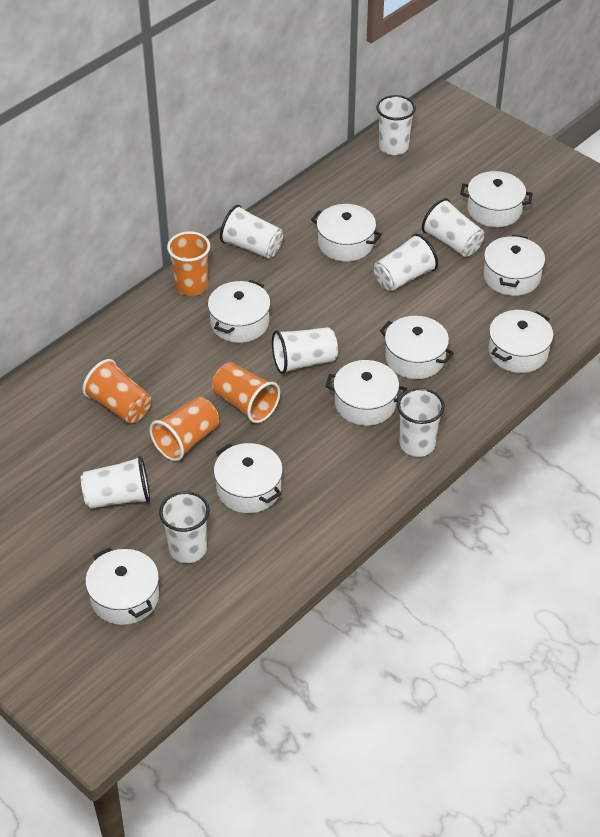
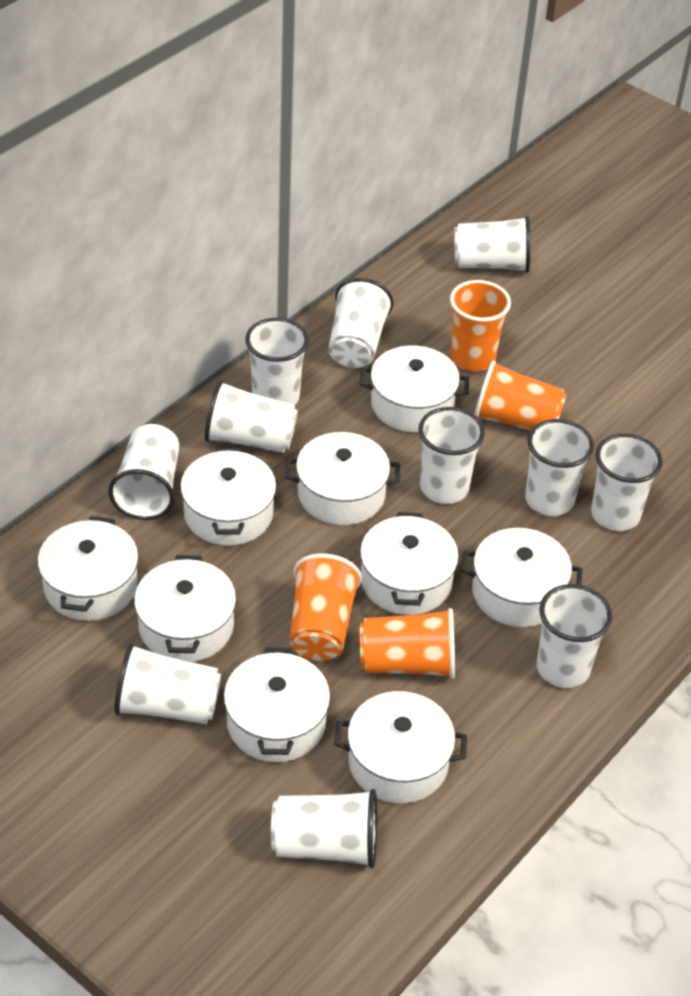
white cup: [81,456,150,508] [159,491,210,563] [220,205,283,258] [272,327,338,375] [374,234,438,291] [376,95,416,155] [397,388,445,457] [422,198,484,257] = 8 -> [108,424,179,520] [114,643,221,724] [205,380,298,453] [245,318,309,405] [271,789,377,868] [328,278,393,368] [419,407,485,504] [454,216,530,273] [525,419,594,516] [537,584,612,688] [591,434,663,531] = 11

